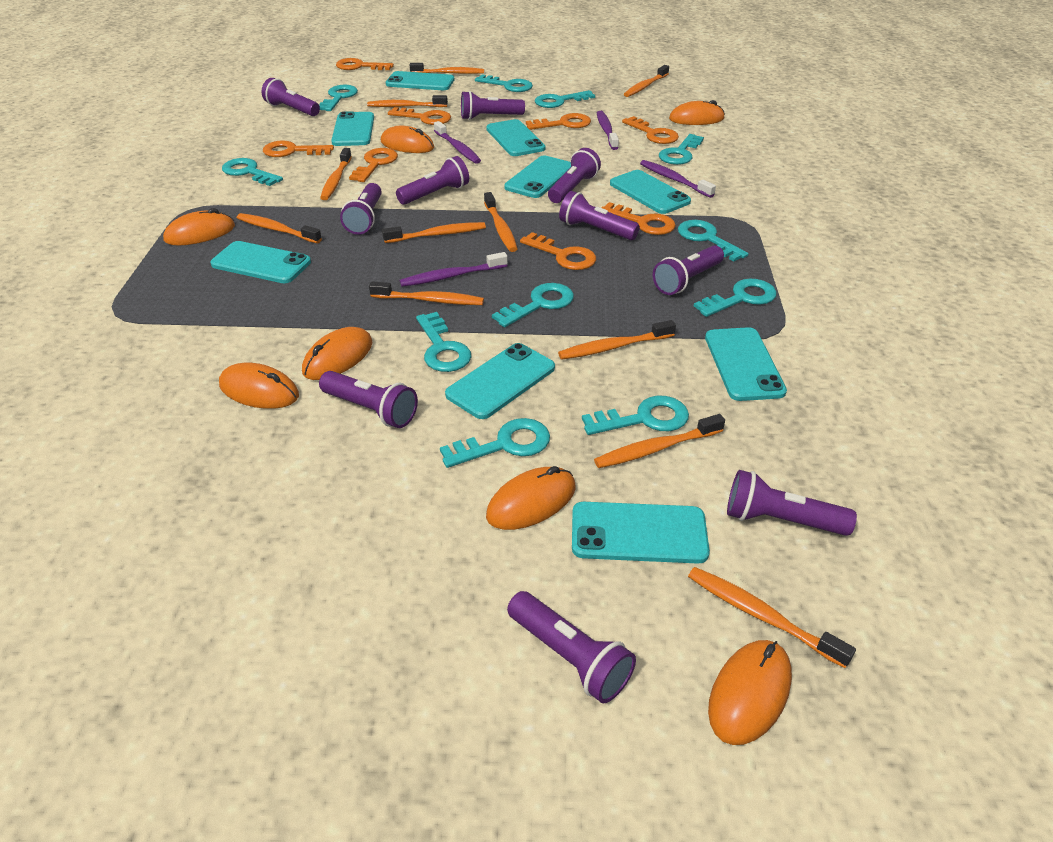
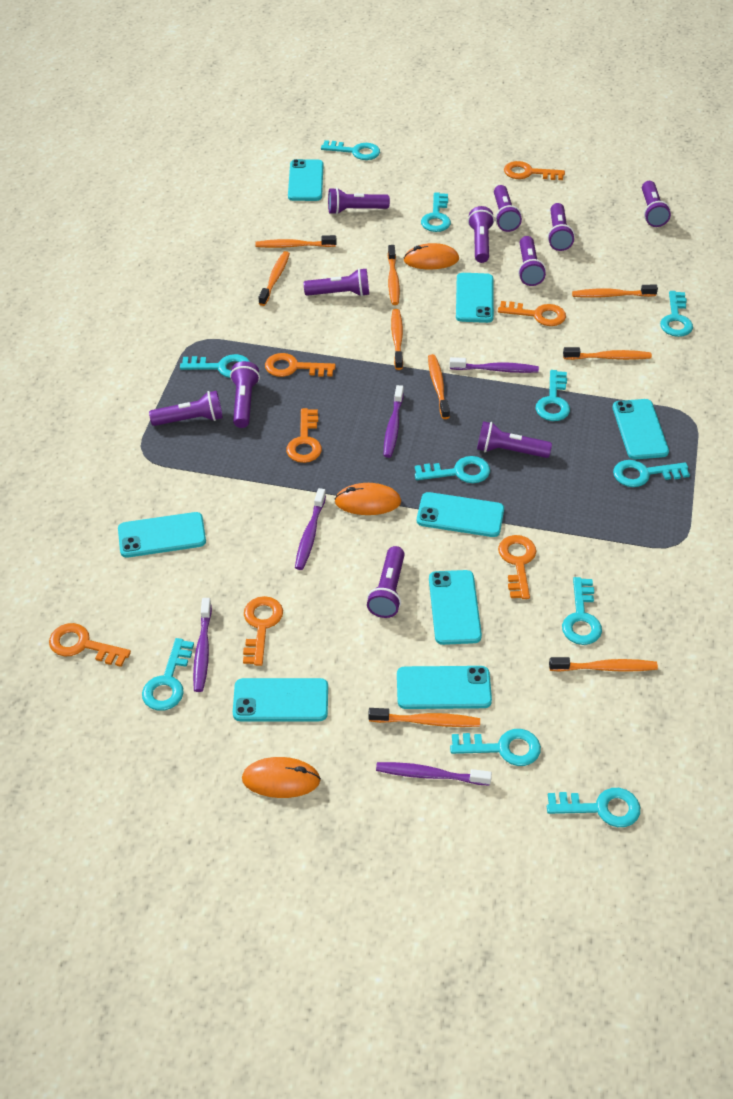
orange key: [263,141,334,157] [336,58,394,70] [349,148,398,182] [388,107,451,125] [520,232,596,270] [526,113,591,130] [601,202,676,235] [622,116,679,144] = 8 -> [49,623,131,667] [243,596,283,666] [265,353,336,377] [286,408,322,463] [498,301,566,326] [498,535,536,599] [504,161,565,180] = 7
orange mouse: [163,208,235,245] [219,363,299,409] [302,327,373,380] [381,126,434,153] [486,466,575,530] [669,100,725,125] [708,640,792,745] = 7 -> [242,757,321,798] [335,483,401,515] [404,243,459,269] = 3
orange toothbrush: [237,213,322,243] [320,148,352,200] [367,95,448,107] [369,281,484,305] [382,222,486,243] [410,63,484,74] [484,192,518,252] [558,320,676,360] [594,414,725,468] [624,65,669,97] [688,567,856,668] = 11 -> [255,235,336,248] [258,251,290,306] [368,708,480,727] [388,245,400,305] [391,309,403,370] [428,354,450,419] [549,657,658,672] [563,347,652,360] [572,285,658,298] = 9
purple flashlight: [262,78,320,116] [319,371,418,428] [340,183,382,235] [396,156,469,205] [461,91,525,120] [507,591,636,703] [548,148,601,203] [559,191,640,240] [653,245,724,295] [727,470,857,536] = 10 -> [149,391,223,426] [230,361,260,428] [304,268,369,297] [328,188,390,215] [367,546,405,618] [468,206,494,263] [477,421,552,458] [494,185,522,232] [518,236,546,286] [548,203,575,251] [642,181,671,227] = 11
purple toothbrush: [400,252,508,287] [434,121,481,164] [597,111,619,150] [640,160,716,198] = 4 -> [193,598,212,692] [295,488,326,570] [376,762,492,786] [384,385,404,458] [449,357,539,373] = 5
turquoise phone: [210,241,311,283] [331,111,374,146] [386,71,455,90] [445,343,555,419] [486,119,545,156] [504,156,571,198] [572,502,710,564] [610,170,691,214] [705,327,787,401] = 9 -> [118,512,206,558] [233,678,328,721] [288,159,324,201] [397,666,492,709] [417,492,504,537] [429,570,482,645] [456,273,494,323] [613,399,669,459] = 8

